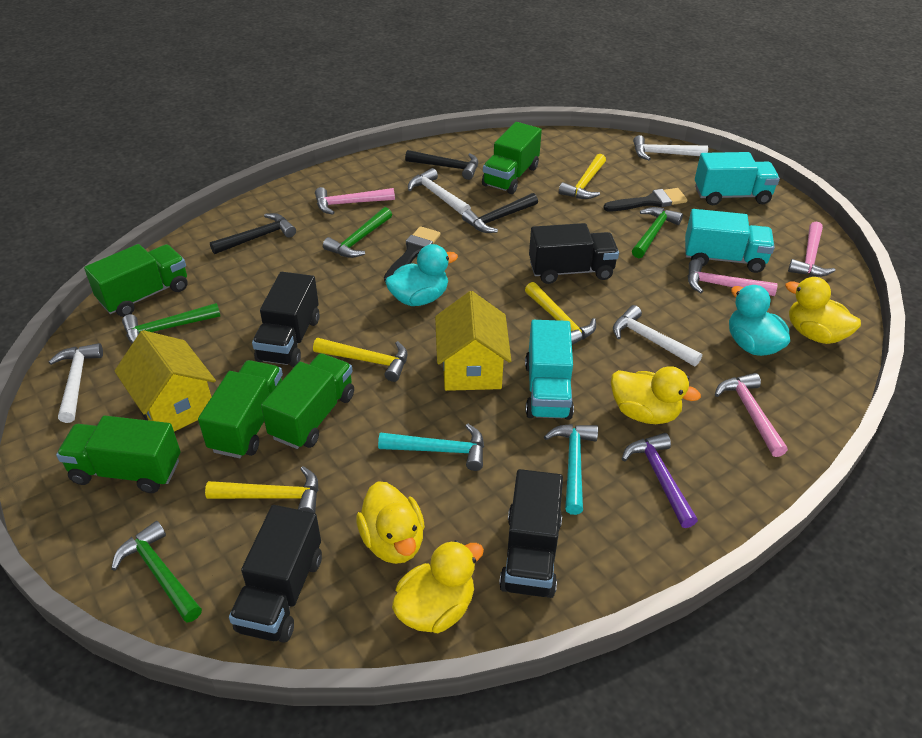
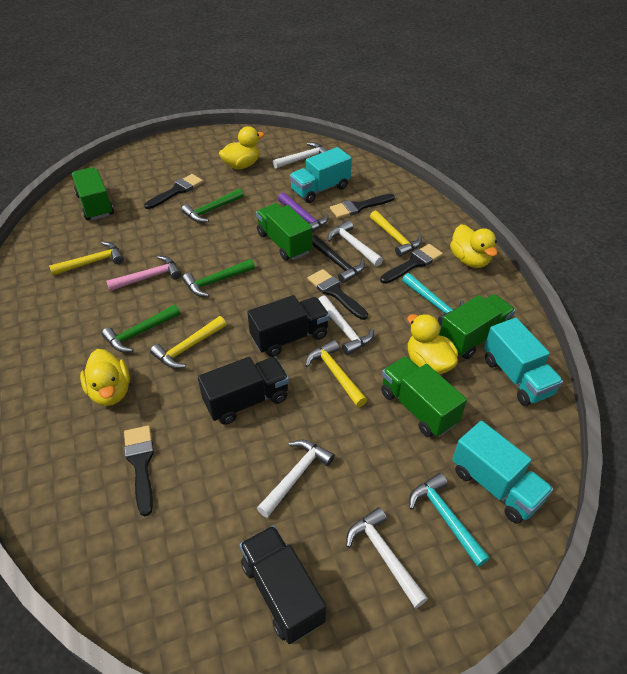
black brush: [384,226,441,283] [603,188,687,211] = 2 -> [124,425,154,516] [144,174,203,209] [308,269,368,320] [330,194,395,218] [380,244,443,284] = 5
black hammer: [210,213,296,254] [405,150,478,180] [462,193,538,233] = 3 -> [313,235,365,283] = 1
black truck: [229,505,322,643] [252,272,320,367] [499,469,563,598] [529,223,619,284] = 4 -> [198,357,289,425] [240,525,326,644] [247,295,330,357] = 3
green hammer: [111,521,202,623] [122,303,220,344] [323,207,392,258] [632,207,683,258] = 4 -> [102,305,180,352] [181,188,244,223] [182,259,255,297] = 3
green truck: [56,416,180,493] [84,244,188,317] [198,360,283,458] [261,353,354,449] [482,122,542,194] = 5 -> [72,167,114,220] [256,203,313,261] [381,356,467,437] [439,294,516,359] = 4
pink hammer: [315,187,395,215] [688,259,778,296] [715,373,788,457] [788,222,836,277] = 4 -> [106,256,181,291] = 1
turquoise duck: [385,244,458,306] [729,285,790,356] = 2 -> none = 0
white hammer: [48,343,103,423] [408,168,471,215] [613,305,702,366] [633,135,708,160] = 4 -> [257,440,335,518] [273,142,328,168] [319,295,374,355] [328,220,383,266] [346,507,428,609] = 5
yellow house: [114,330,216,431] [435,291,511,391] = 2 -> none = 0

